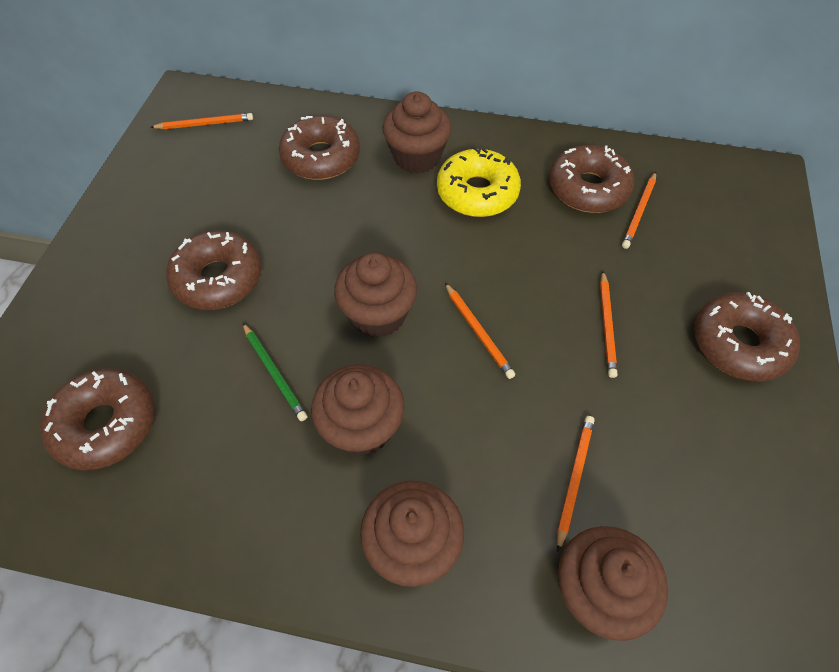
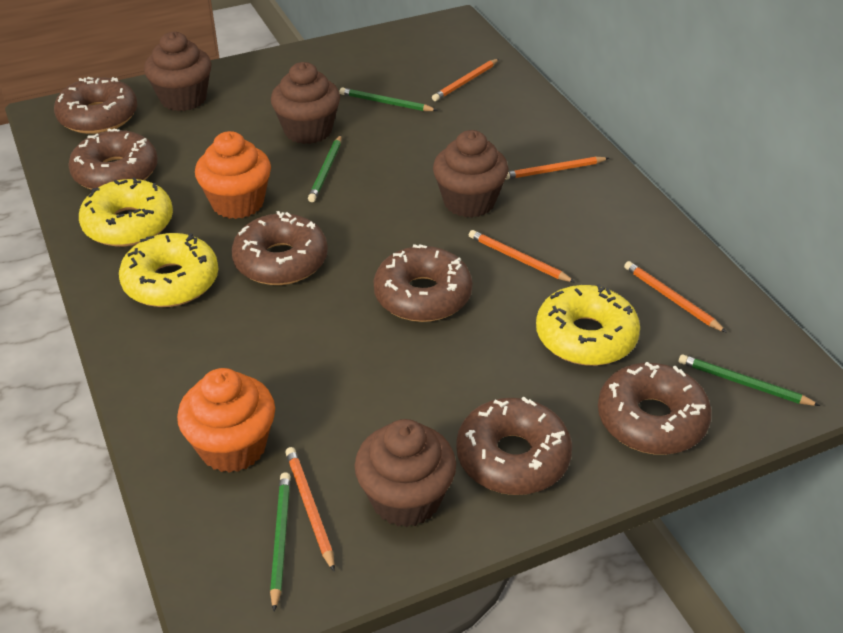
brown cupcake: [311,364,405,456] [334,253,417,338] [360,481,464,587] [383,91,452,174] [558,526,668,641] = 5 -> [144,32,211,111] [271,62,340,144] [354,419,456,527] [433,130,508,218] = 4
brown donut: [40,368,155,471] [166,231,262,310] [279,115,360,180] [549,145,634,213] [694,292,800,382] = 5 -> [54,77,138,134] [68,129,158,190] [232,211,328,285] [374,244,472,322] [456,397,572,495] [598,362,712,455] = 6
green pencil: [243,323,307,421] = 1 -> [270,472,291,612] [308,135,341,202] [340,87,438,111] [679,354,820,406] = 4
orange cupcake: none = 0 -> [177,368,275,473] [195,131,271,219] = 2
yellow donut: [437,146,521,217] = 1 -> [79,177,173,247] [119,233,218,307] [536,284,640,366] = 3

